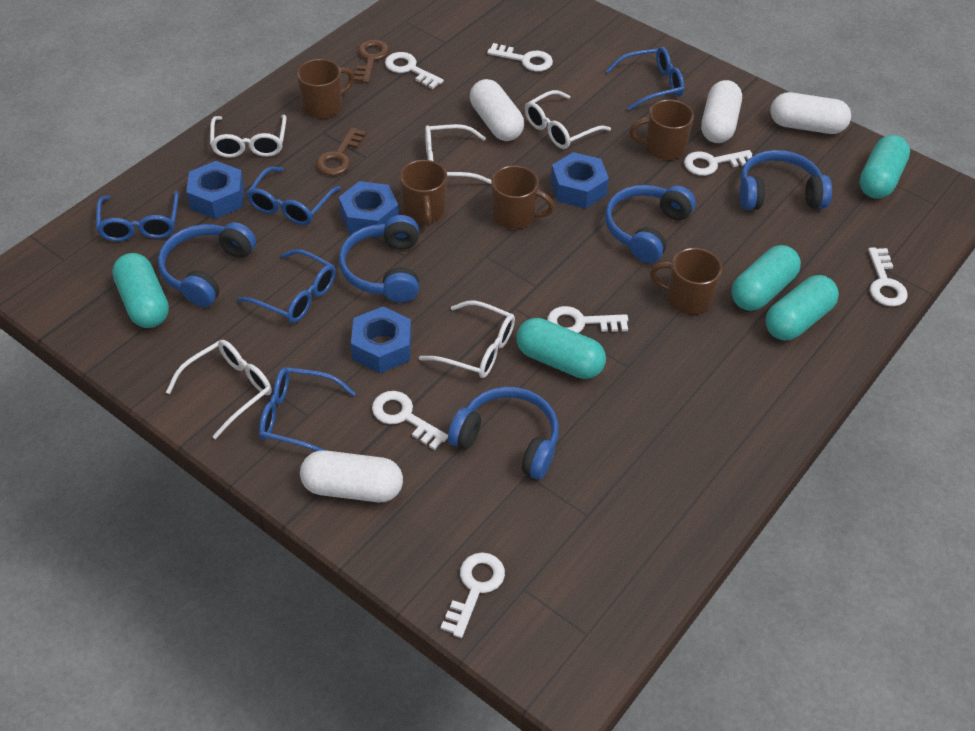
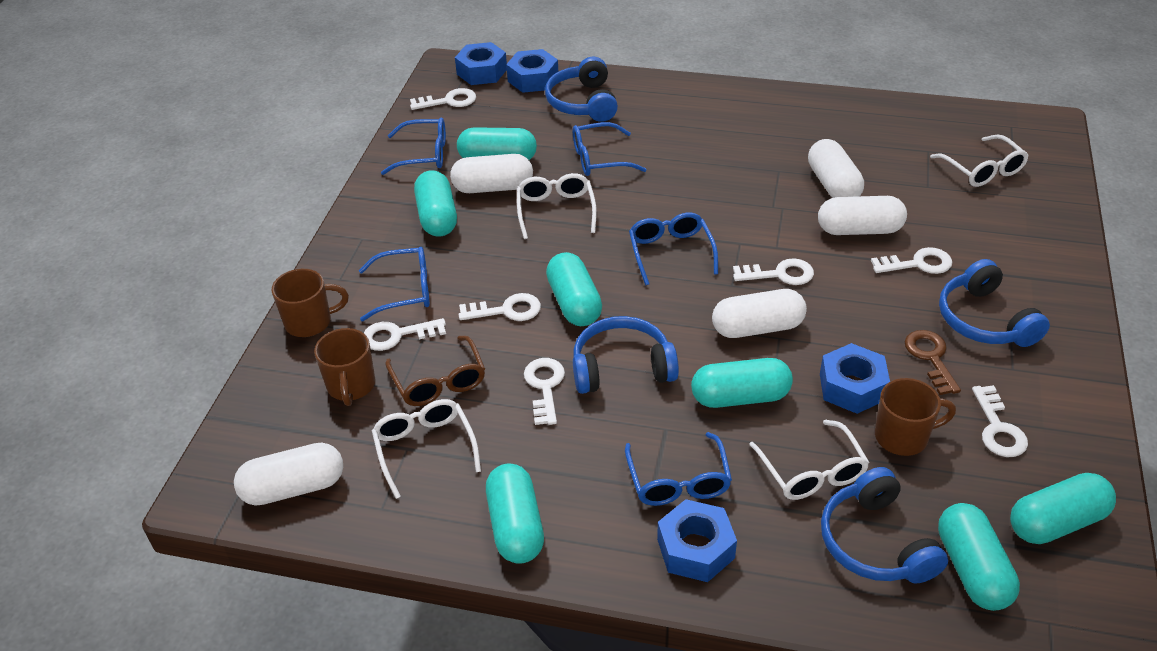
blue headphones: [158,222,256,307] [339,215,419,303] [448,387,559,479] [605,185,696,263] [740,150,832,210] = 5 -> [545,57,618,122] [573,316,679,394] [821,467,948,583] [939,259,1050,347] = 4
brown glasses: none = 0 -> [385,336,485,406] = 1
brown key: [316,127,367,176] [354,40,389,83] = 2 -> [905,330,961,395] = 1
brown mug: [297,59,354,118] [400,160,447,227] [491,166,555,229] [629,100,694,160] [650,248,722,314] = 5 -> [272,269,349,337] [314,328,376,406] [875,378,956,456] = 3
turquoise capsule: [112,253,169,328] [517,318,606,379] [731,245,801,311] [765,275,839,341] [859,135,910,199] = 5 -> [414,170,457,237] [457,127,537,160] [486,463,544,564] [546,252,602,326] [691,358,793,408] [938,503,1020,611] [1010,473,1116,544] = 7
white capsule: [300,450,403,502] [470,79,524,141] [701,80,742,143] [770,92,851,134] = 4 -> [234,443,343,506] [450,154,533,193] [712,289,807,338] [808,139,864,198] [818,196,907,235] = 5
white glasses: [166,340,272,439] [210,115,287,158] [419,301,515,378] [425,124,491,184] [525,90,611,149] = 5 -> [372,399,481,499] [517,173,597,239] [749,420,870,500] [930,135,1029,187] = 4

